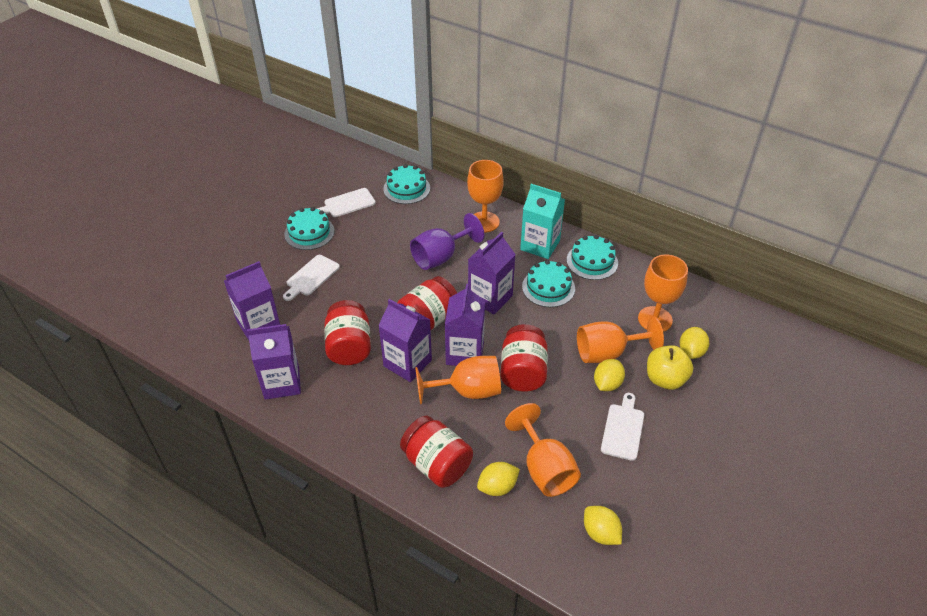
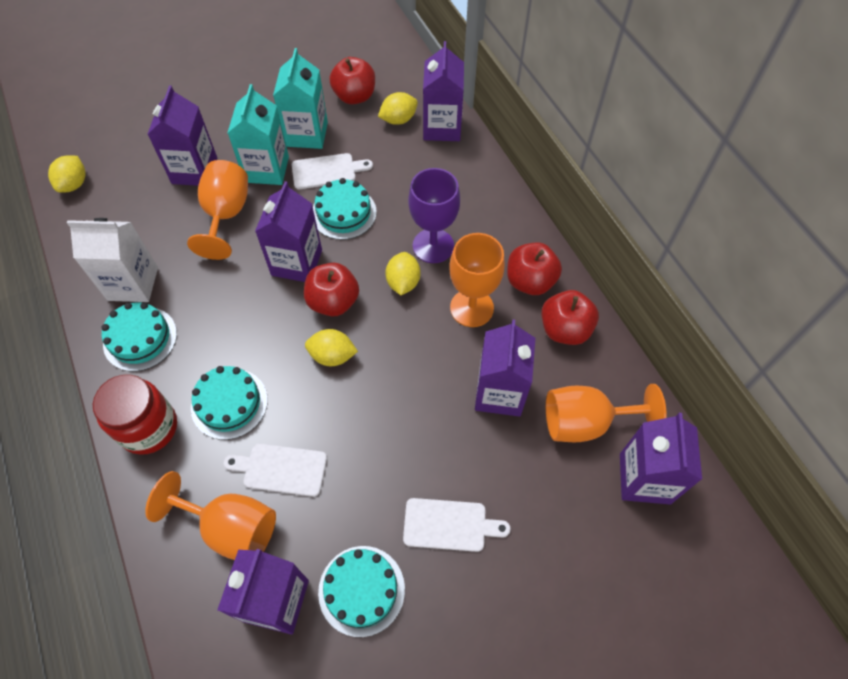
orange goblet: [415,356,501,404] [467,160,504,232] [505,403,581,497] [577,317,664,363] [638,254,688,332] = 5 -> [145,471,276,560] [187,160,248,260] [449,233,505,327] [546,384,666,442] = 4
purple carton: [224,261,280,340] [247,324,301,400] [378,299,432,382] [445,284,485,366] [468,232,516,315] = 5 -> [147,85,217,186] [217,549,309,635] [255,181,322,282] [423,41,464,141] [475,319,535,417] [620,413,702,505] = 6
red apple: none = 0 -> [304,263,359,317] [329,57,375,104] [507,242,562,295] [541,290,599,345] = 4
red jar: [324,300,371,365] [397,276,457,330] [400,416,473,488] [500,324,548,392] = 4 -> [93,374,177,455] = 1
turquoise carton: [520,184,565,259] = 1 -> [228,84,289,185] [273,48,328,149] = 2
white carton: none = 0 -> [67,218,158,302] = 1
yellow apple: [647,345,693,390] = 1 -> none = 0

